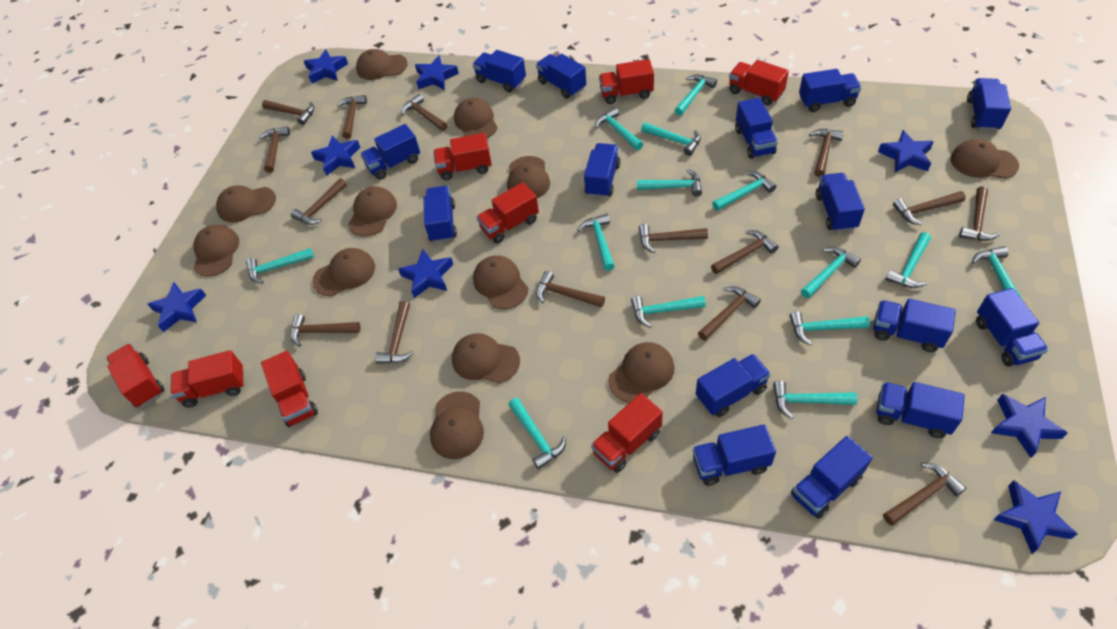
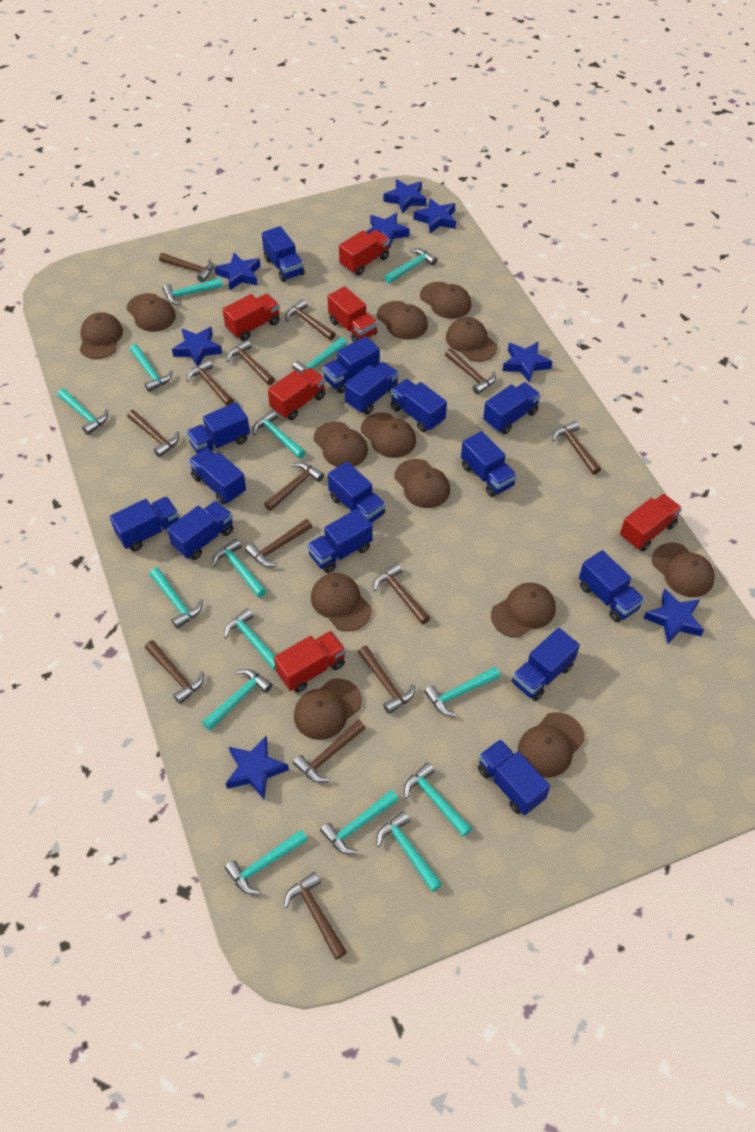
brown cap: [194,225,239,276] [216,185,276,222] [313,248,375,296] [348,186,397,236] [356,49,408,80] [430,391,484,459] [452,333,520,383] [454,98,497,138] [473,255,529,309] [507,156,550,198] [609,342,675,403] [951,139,1019,179] = 12 -> [80,312,123,359] [126,293,176,332] [294,678,362,740] [311,573,372,631] [314,422,368,467] [361,413,416,458] [377,301,428,340] [394,459,450,508] [420,282,471,319] [446,317,498,362] [491,583,556,638] [518,712,585,778] [652,543,715,597] = 13
brown hammer: [259,126,290,173] [262,100,314,125] [291,178,347,225] [291,314,361,347] [337,95,367,139] [375,301,414,364] [401,94,448,131] [536,271,605,307] [639,224,708,253] [698,286,761,341] [711,230,779,274] [809,129,844,177] [883,463,966,526] [893,191,966,225] [959,186,1000,241] = 15 -> [127,410,179,457] [145,640,204,704] [159,253,214,282] [187,359,234,406] [227,340,275,385] [245,519,312,567] [264,462,324,511] [284,872,347,960] [285,299,336,340] [293,720,366,783] [358,646,415,714] [374,563,430,625] [445,348,496,395] [552,421,601,475] = 14
red truck: [106,343,165,407] [171,350,245,408] [261,351,318,427] [433,133,492,180] [476,182,539,243] [591,393,663,473] [599,59,654,104] [729,60,789,106] = 8 -> [222,294,280,341] [268,368,325,420] [274,631,346,693] [327,286,378,342] [339,230,390,276] [620,494,682,551] = 6
turquoise hammer: [246,248,314,284] [508,398,566,469] [578,214,615,271] [595,107,643,150] [631,296,706,328] [637,169,702,196] [641,122,701,156] [675,75,717,116] [712,171,776,211] [773,380,857,419] [789,311,870,345] [801,247,861,298] [885,232,931,288] [972,246,1025,303] = 14 -> [58,389,108,435] [130,344,173,392] [149,568,203,629] [162,278,223,305] [202,669,272,730] [212,539,267,598] [224,608,276,671] [225,830,308,894] [253,410,305,459] [292,337,347,376] [320,790,399,854] [377,811,442,892] [385,249,437,283] [404,763,472,837] [424,667,500,717] = 15

